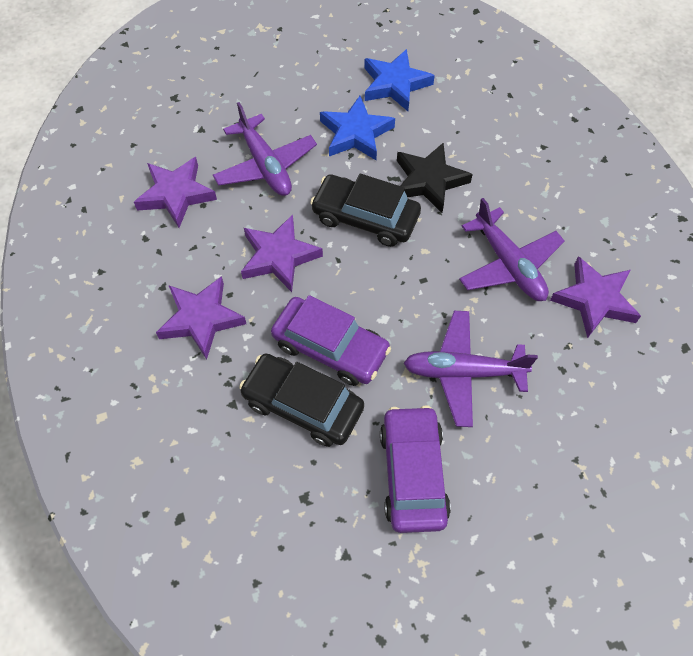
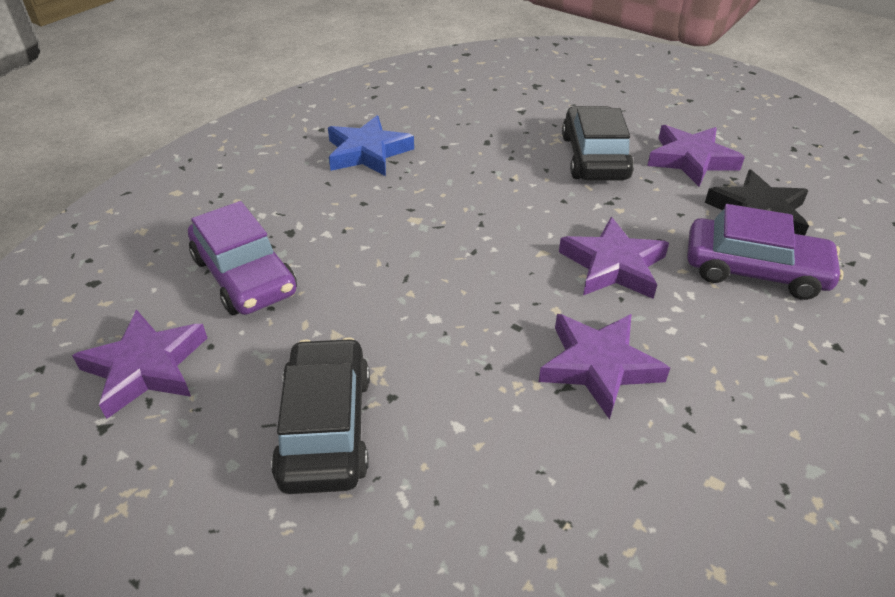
blue star: [320,96,395,160] [364,49,435,111] = 2 -> [328,115,414,176] = 1
purple plane: [213,102,317,196] [404,311,538,427] [459,198,564,301] = 3 -> none = 0

